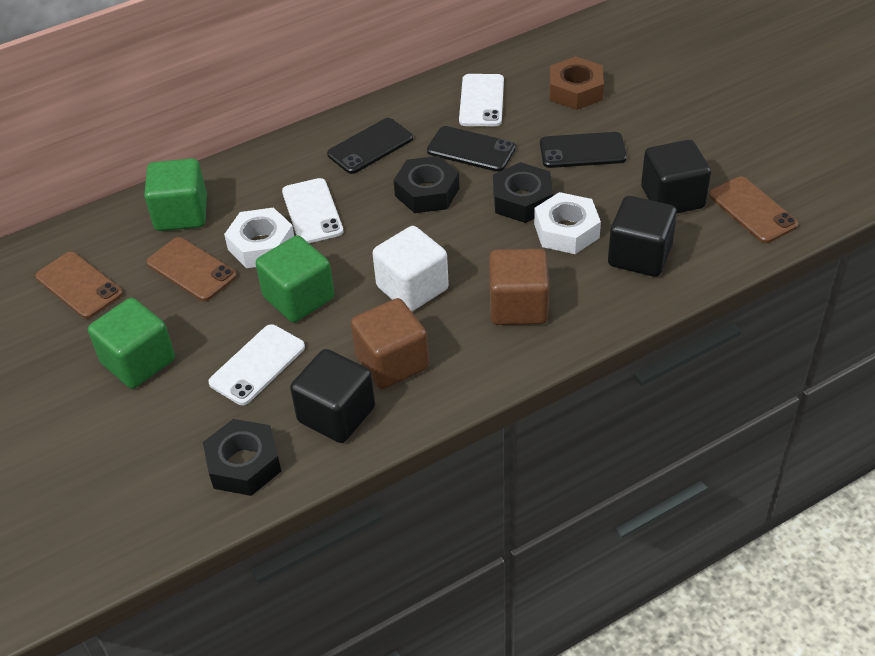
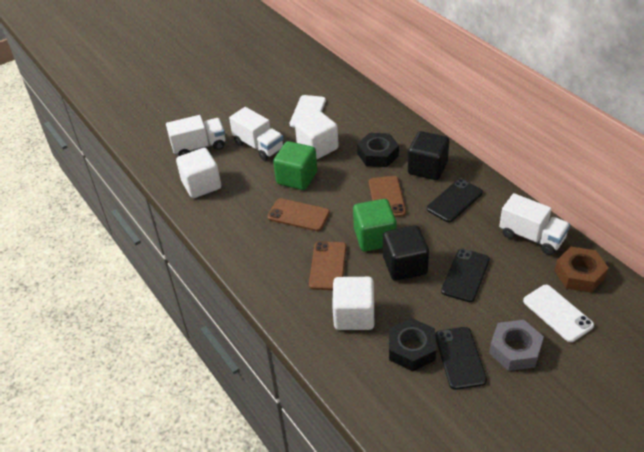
black cube: [290,349,375,443] [608,196,677,277] [641,140,711,213] = 3 -> [383,225,429,281] [408,131,449,180] = 2
black nut: [203,419,281,496] [394,156,459,213] [493,162,553,223] = 3 -> [357,133,399,167] [389,318,436,371] = 2
brown cube: [351,298,429,389] [489,249,549,325] = 2 -> none = 0
green cube: [88,298,175,389] [144,158,207,231] [256,236,334,322] = 3 -> [273,141,317,190] [353,199,397,252] = 2
grey nut: none = 0 -> [489,320,544,371] = 1
white cube: [373,226,449,312] = 1 -> [176,148,221,198] [295,111,339,159] [332,277,374,330] = 3
white nut: [224,208,294,268] [534,192,601,254] = 2 -> none = 0
white phone: [208,324,305,405] [282,178,343,243] [459,74,504,126] = 3 -> [290,95,326,128] [523,285,594,342] = 2
white truck: none = 0 -> [166,115,225,156] [229,107,284,161] [499,193,570,255] = 3

